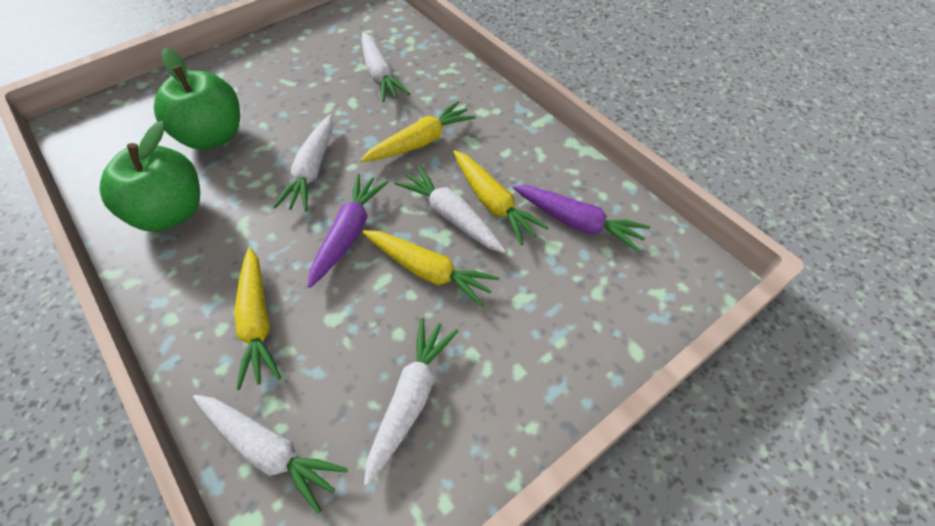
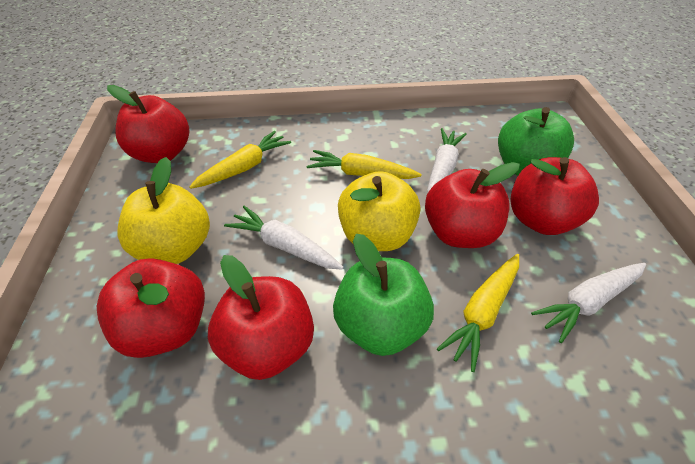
purple carrot: [308,174,388,288] [513,185,650,253] = 2 -> none = 0
red apple: none = 0 -> [97,258,205,358] [107,85,189,163] [208,255,314,380] [425,162,520,248] [510,157,599,235] = 5
white carrot: [193,395,348,514] [273,114,333,211] [362,32,410,102] [364,318,458,486] [395,166,506,253] = 5 -> [224,206,344,270] [427,128,467,193] [531,263,646,343] = 3
yellow apple: none = 0 -> [118,157,210,264] [338,171,420,251] = 2
yellow carrot: [234,247,281,390] [360,101,476,162] [362,230,500,307] [453,150,549,245] = 4 -> [189,131,291,189] [307,150,422,179] [437,254,519,372] = 3

